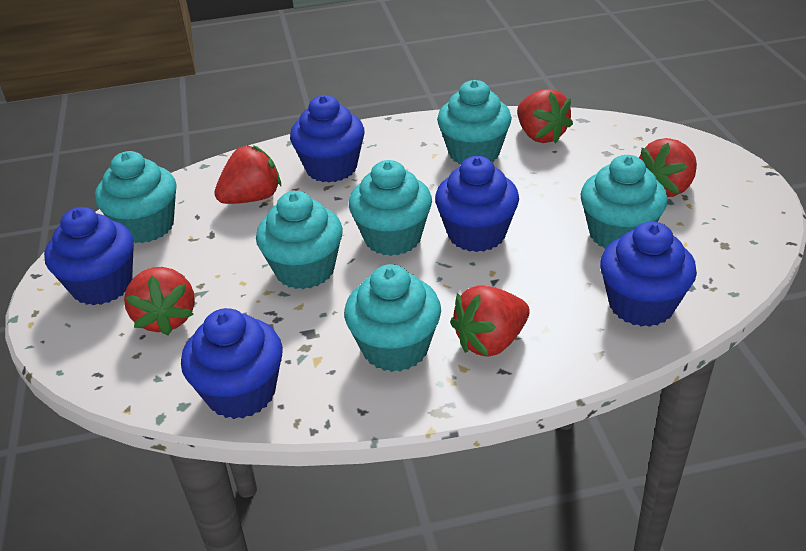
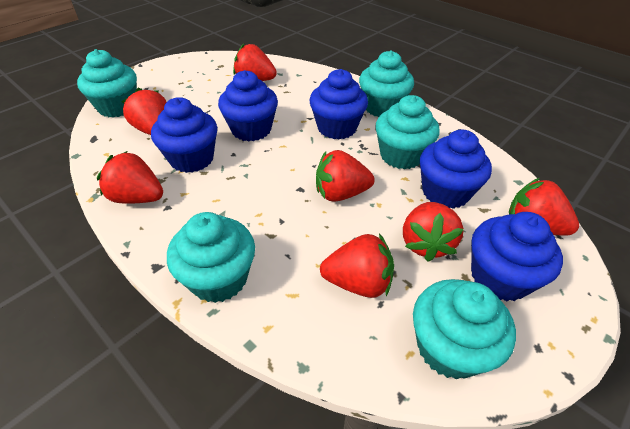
red strawberry: [124,267,195,335] [214,145,281,204] [450,285,530,357] [517,89,573,144] [639,138,697,197] = 5 -> [97,151,163,204] [121,88,167,135] [233,44,277,81] [316,150,375,201] [320,234,394,298] [403,202,464,262] [509,178,579,235] = 7
turquoise cupcake: [95,151,177,243] [256,191,343,289] [344,264,441,372] [349,160,432,256] [437,80,512,164] [581,155,668,249] = 6 -> [77,49,137,118] [167,212,255,303] [359,50,414,117] [376,95,440,169] [413,279,516,379] = 5

